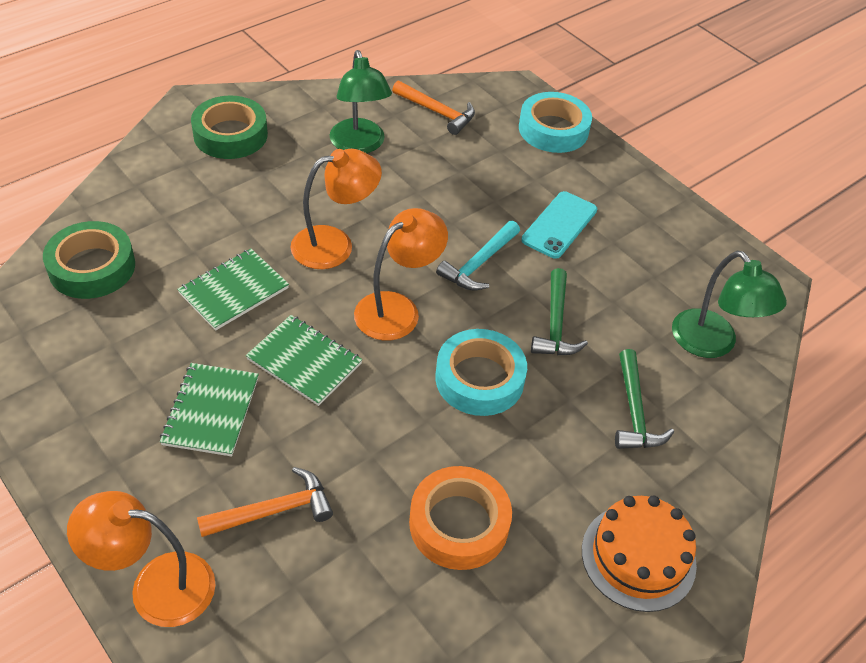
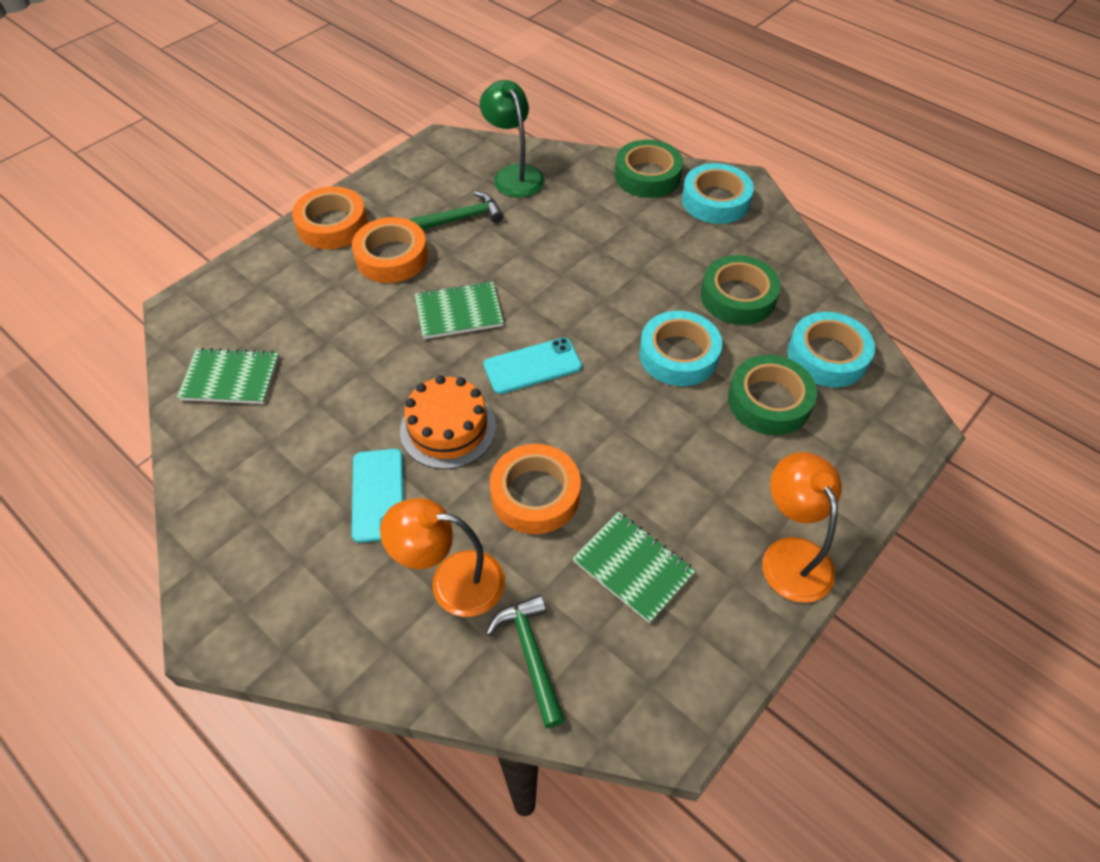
green lamp: [330,50,392,153] [672,251,787,358] = 2 -> [480,80,544,198] = 1
green tape: [43,221,135,299] [191,96,268,159] = 2 -> [615,140,683,198] [701,255,781,325] [728,355,817,435] = 3
orange hammer: [197,467,333,537] [392,81,475,135] = 2 -> none = 0
orange lamp: [67,491,216,627] [291,149,382,269] [354,208,448,341] = 3 -> [380,498,505,617] [762,452,842,603] = 2
orange tape: [409,466,512,570] = 1 -> [292,186,368,249] [352,217,428,283] [490,444,581,534] = 3
turquoise hammer: [436,221,520,291] = 1 -> none = 0
turquoise phone: [521,191,597,259] = 1 -> [352,449,404,543] [484,338,582,394] = 2
turquoise tape: [435,329,527,416] [519,92,592,153] = 2 -> [639,311,722,386] [682,163,754,224] [787,312,875,387] = 3

